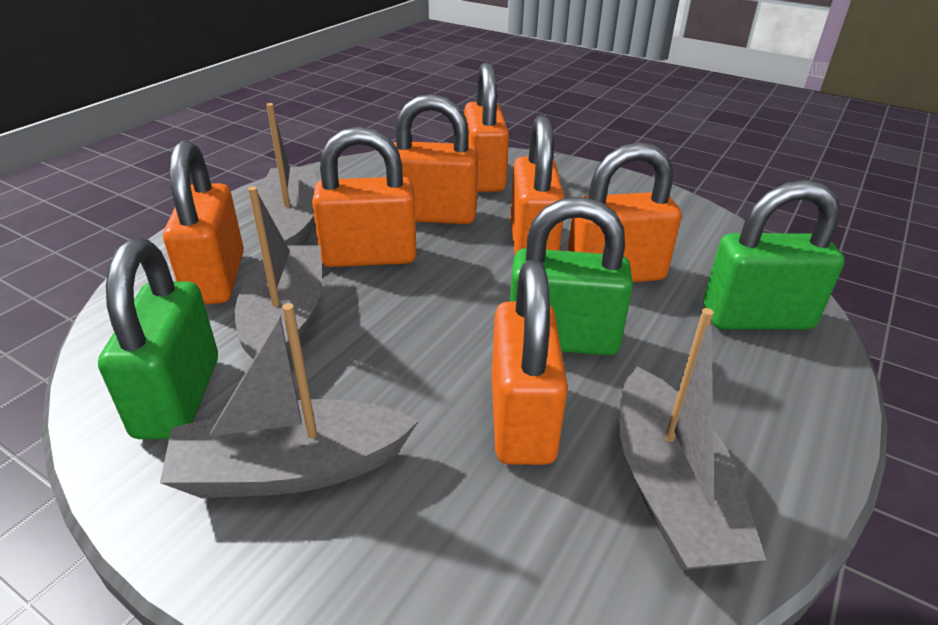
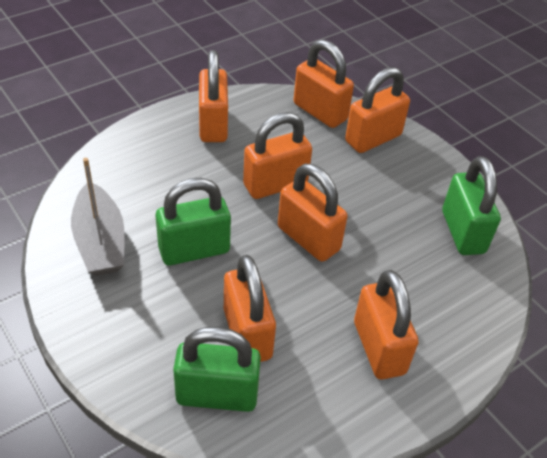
grey boat: [160,303,419,498] [235,186,322,359] [258,103,318,246] [619,308,766,570] = 4 -> [71,158,125,276] = 1

